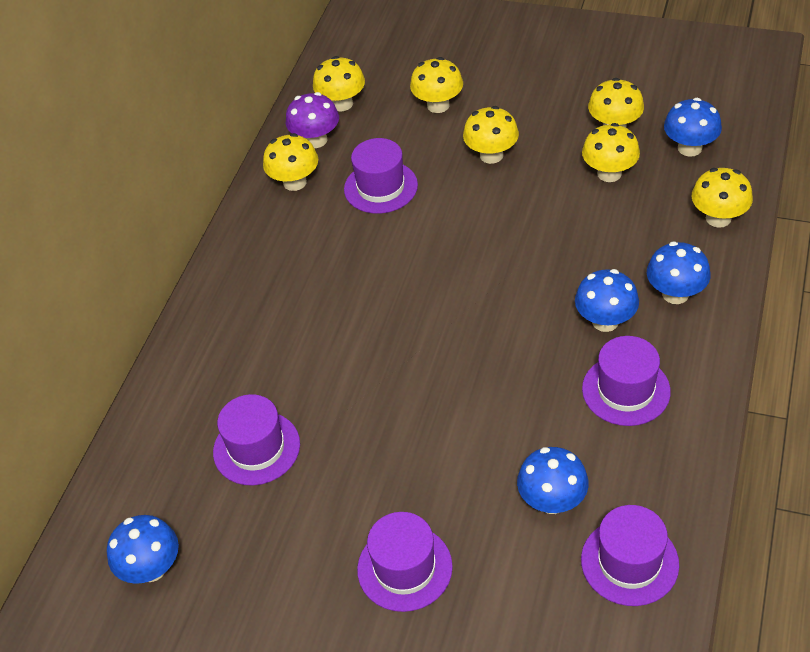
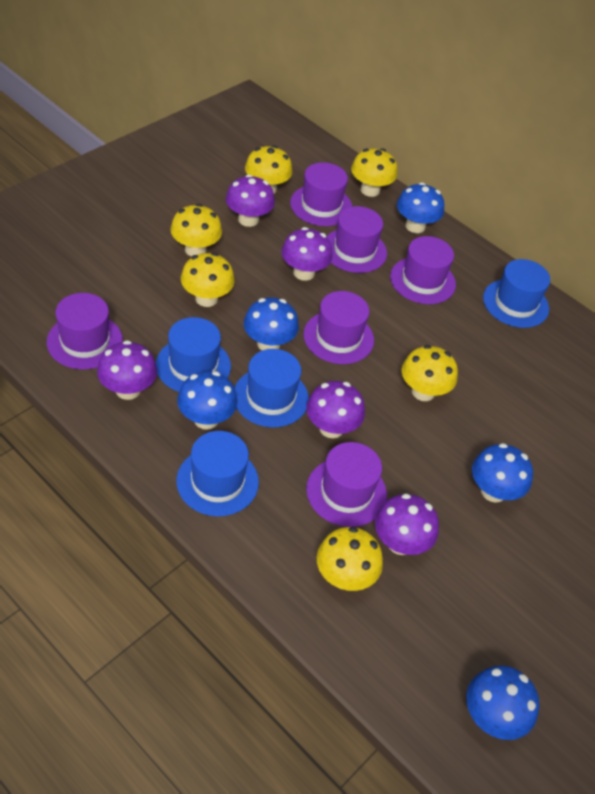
blue hat: none = 0 -> [156,317,231,392] [176,431,259,516] [234,349,309,427] [483,259,550,328] = 4
purple hat: [213,394,300,486] [344,138,418,214] [357,512,453,612] [581,505,679,606] [582,336,671,426] = 5 -> [47,293,123,369] [290,162,352,226] [303,291,374,364] [306,442,387,527] [326,206,387,273] [390,236,456,304] = 6
purple mushroom: [286,92,339,148] = 1 -> [97,340,157,400] [226,175,275,227] [282,227,333,281] [306,381,365,438] [375,493,439,555] = 5
yellow mushroom: [263,133,318,191] [313,56,365,111] [410,57,463,113] [463,106,519,164] [582,123,640,182] [588,78,644,128] [692,168,753,228] = 7 -> [171,204,222,257] [181,252,235,307] [245,145,292,194] [317,527,383,591] [351,148,397,197] [402,345,458,401] = 6

